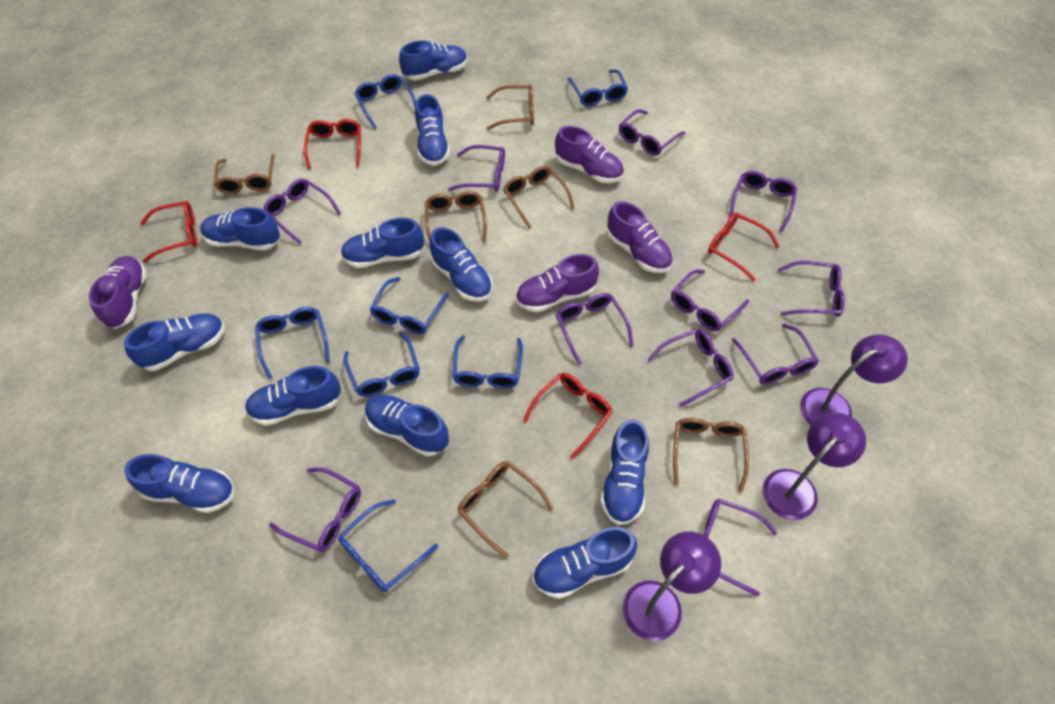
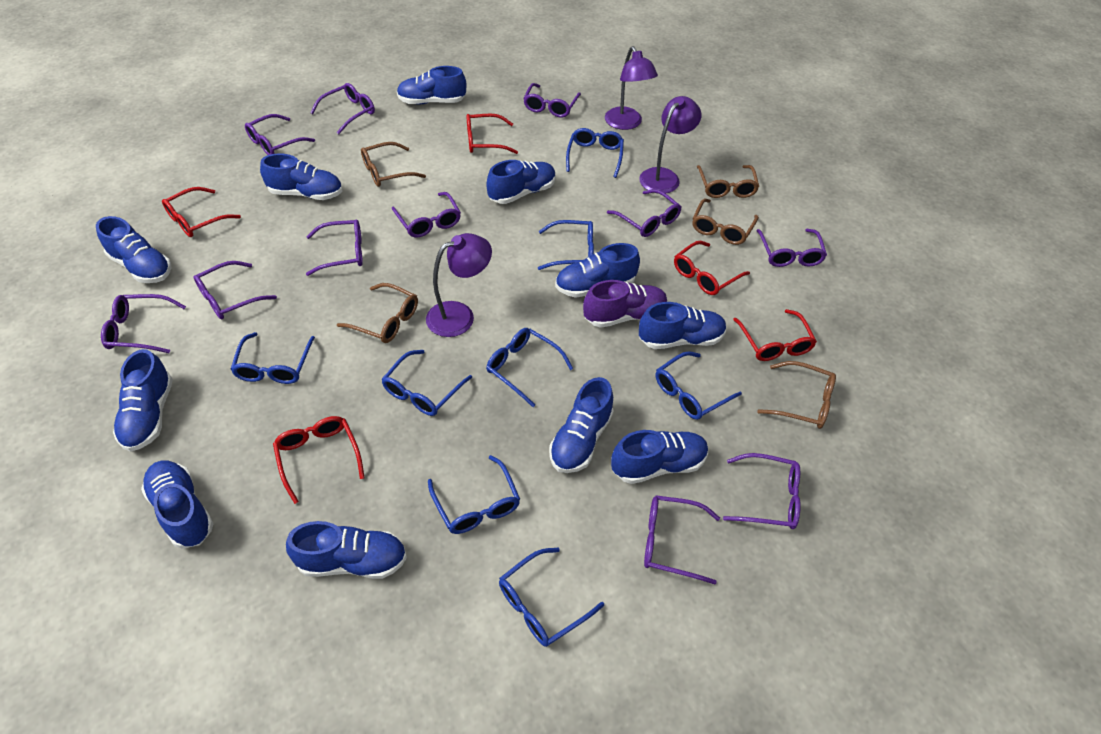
blue glasses: [255,307,330,379] [338,499,438,592] [343,333,420,397] [354,74,416,129] [369,277,449,334] [452,335,523,389] [568,69,628,106] = 7 -> [230,332,315,384] [381,350,472,416] [428,455,520,534] [486,328,573,407] [499,548,604,647] [538,220,594,270] [566,128,624,178] [656,351,742,420] = 8
brown glasses: [214,154,275,194] [425,191,487,243] [457,461,553,559] [486,85,534,130] [503,166,575,229] [673,418,749,493] = 6 -> [337,283,418,343] [361,142,426,187] [693,199,759,245] [697,165,759,198] [757,361,836,429] = 5
purple shoe: [89,256,147,329] [516,254,599,312] [555,126,624,183] [607,201,673,273] = 4 -> [583,280,668,328] = 1
red glasses: [140,201,198,263] [304,119,361,169] [523,373,612,459] [708,213,780,281] = 4 -> [162,187,241,237] [273,416,365,504] [466,114,518,154] [674,241,750,295] [733,309,817,361] = 5

